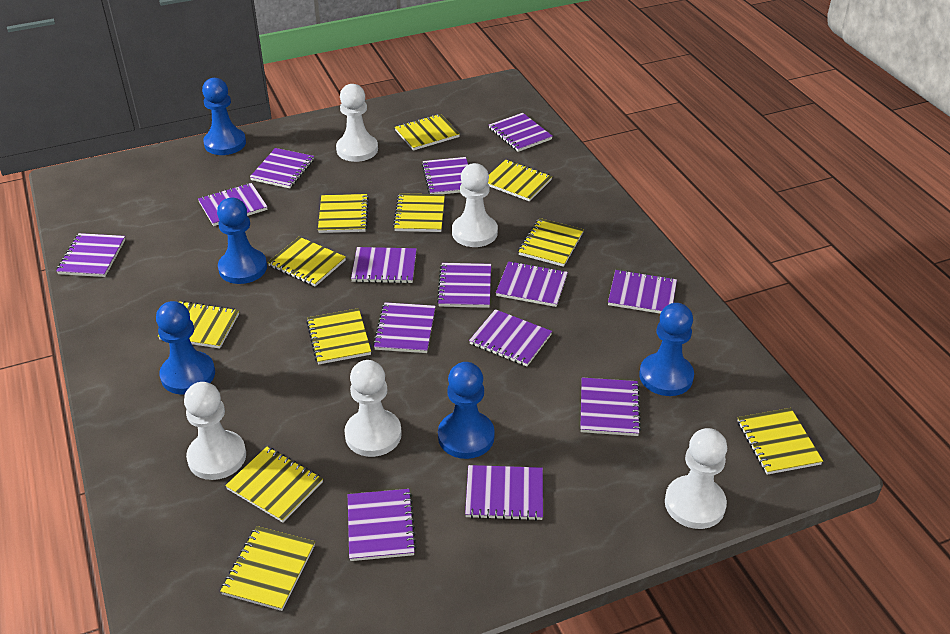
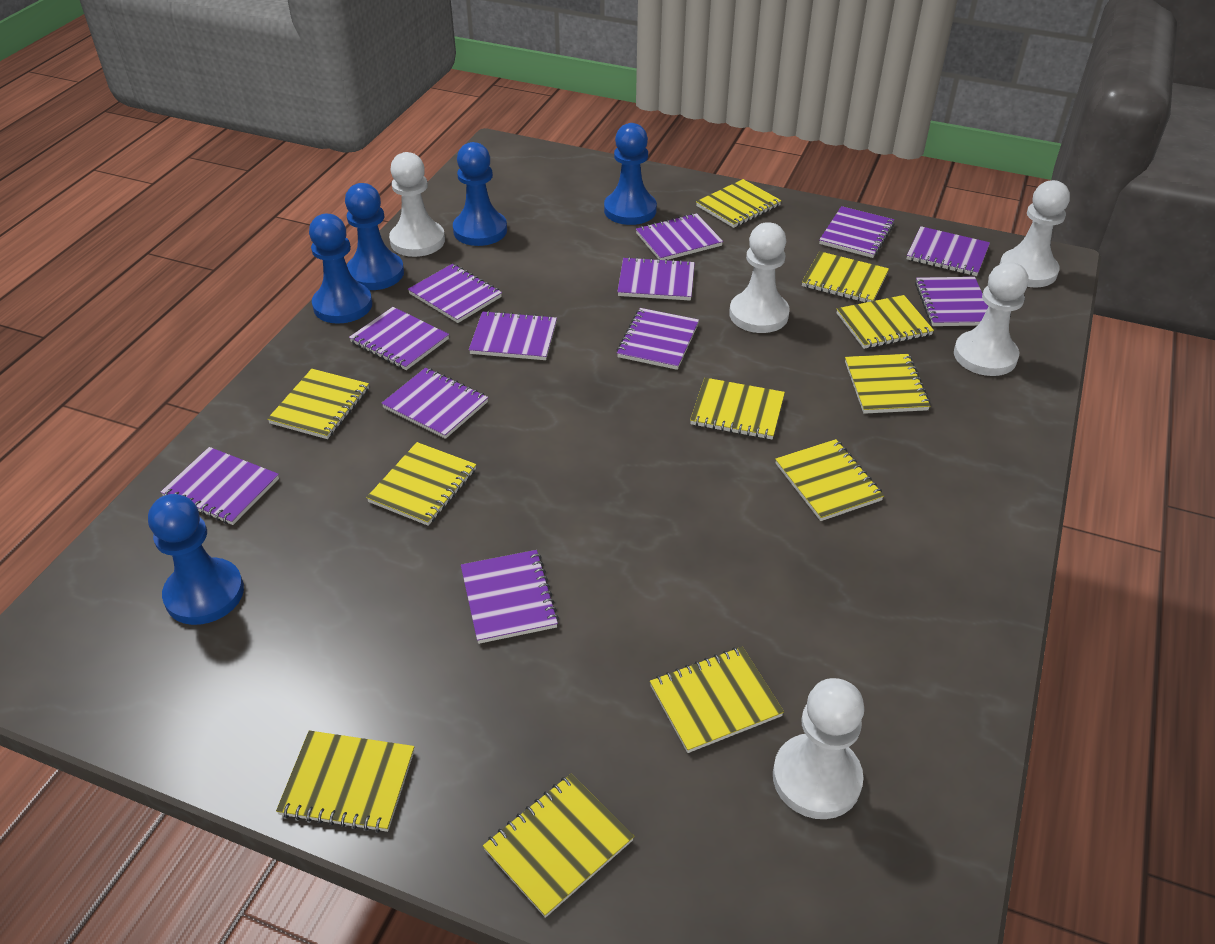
purple notebook: [56,233,125,277] [198,183,268,226] [250,148,314,188] [348,489,417,561] [351,247,417,284] [373,302,436,353] [422,157,468,194] [437,263,491,308] [465,465,543,521] [469,309,552,366] [489,113,553,152] [496,261,568,307] [580,378,641,436] [608,270,677,314] = 14 -> [161,447,279,525] [349,307,449,370] [381,368,488,439] [408,264,502,323] [461,550,559,644] [469,311,557,360] [617,257,695,301] [617,308,699,370] [636,213,723,260] [819,206,894,258] [907,226,990,276] [915,277,988,326] = 12

